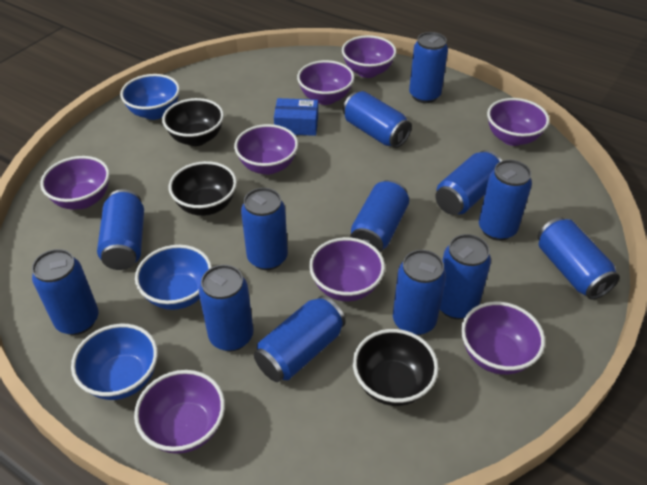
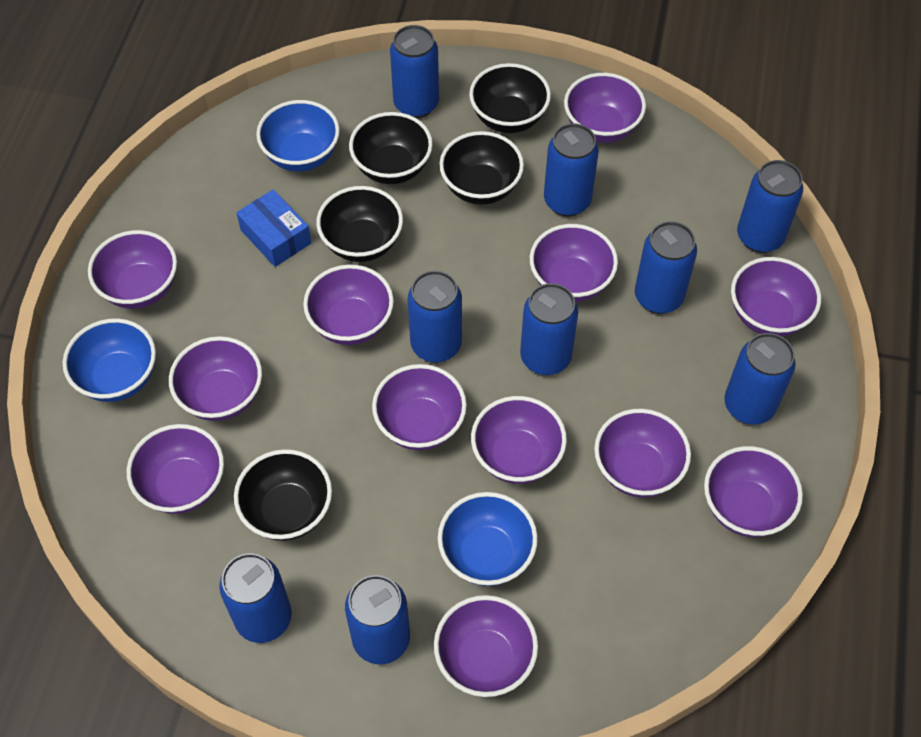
black bowl: [162,98,224,146] [169,161,237,216] [353,329,439,406] = 3 -> [234,449,332,541] [316,186,403,262] [349,112,433,184] [439,131,524,205] [469,63,551,133] = 5
blue can: [32,249,98,335] [97,189,144,270] [199,265,253,351] [241,188,288,270] [254,296,346,382] [343,91,412,148] [350,180,409,253] [393,250,446,335] [409,32,448,103] [435,150,502,215] [440,234,491,319] [479,160,532,241] [538,217,620,300] = 13 -> [219,553,292,643] [345,575,410,664] [390,25,439,118] [408,271,462,363] [520,283,578,375] [544,123,599,217] [635,221,697,314] [724,333,796,425] [737,160,803,253] = 9
purple bowl: [40,156,110,210] [134,370,225,454] [234,124,298,175] [297,60,354,105] [309,237,385,301] [342,35,396,78] [461,301,545,375] [487,98,550,146] = 8 -> [88,230,177,309] [127,424,224,514] [169,336,262,421] [303,265,394,345] [372,364,467,450] [434,595,538,697] [471,396,567,484] [530,224,618,302] [564,73,646,143] [594,409,691,497] [704,446,803,537] [731,257,821,336] = 12

